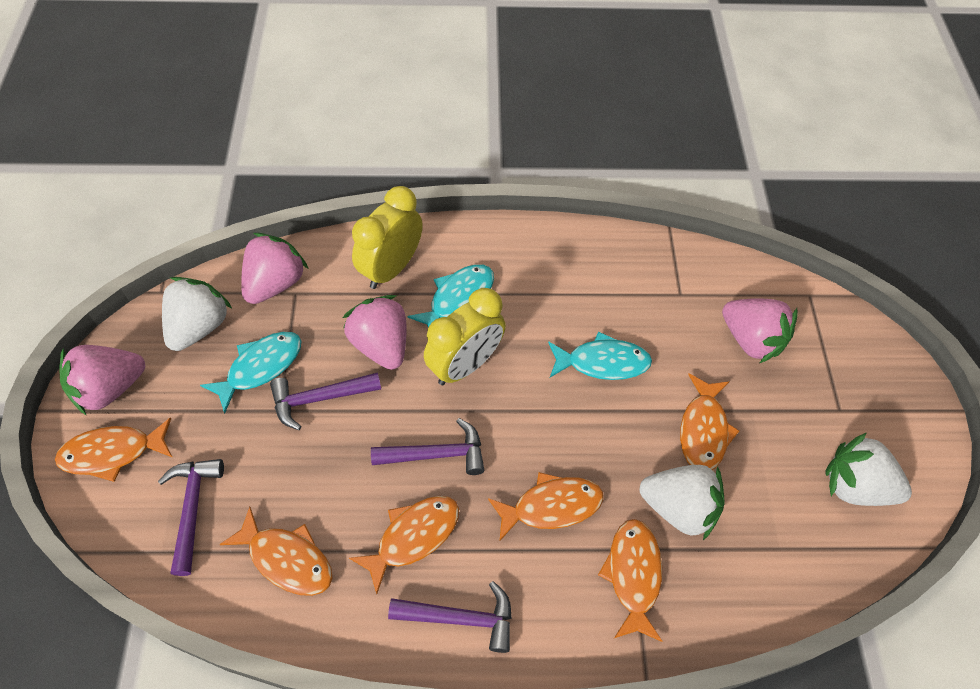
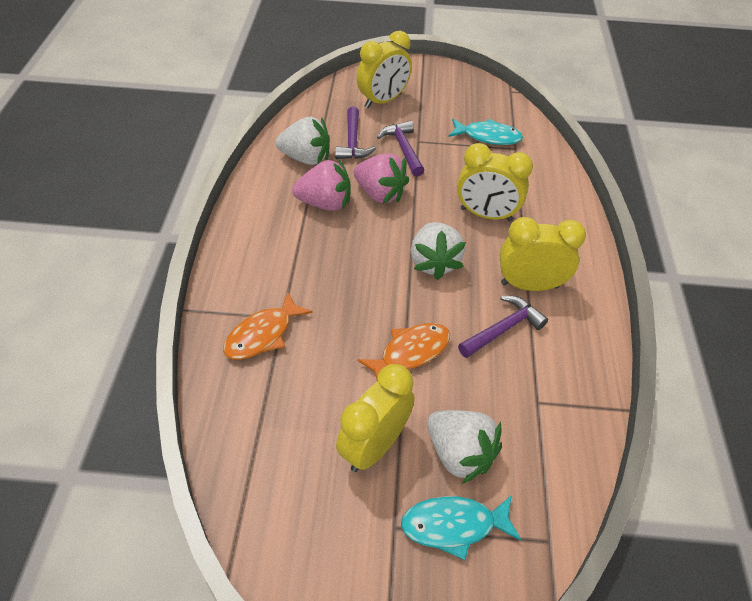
orange fish: [55,418,172,482] [220,507,333,596] [349,496,459,594] [488,472,604,542] [598,519,663,642] [680,373,739,470] = 6 -> [223,292,313,360] [357,323,450,381] = 2
pink strawberry: [59,345,145,415] [241,233,308,304] [343,295,407,370] [722,299,798,363] = 4 -> [292,159,351,211] [353,153,409,204] = 2
purple hammer: [158,459,224,576] [270,372,381,430] [371,418,485,475] [388,581,512,653] = 4 -> [335,107,376,159] [377,121,425,177] [458,296,548,358] = 3
turquoise fish: [200,332,301,413] [407,264,494,328] [548,331,652,380] = 3 -> [401,495,522,560] [448,119,523,145] = 2
yellow clock: [352,186,423,289] [424,288,506,385] = 2 -> [336,364,415,472] [356,31,412,108] [457,143,533,222] [500,217,586,291] = 4

